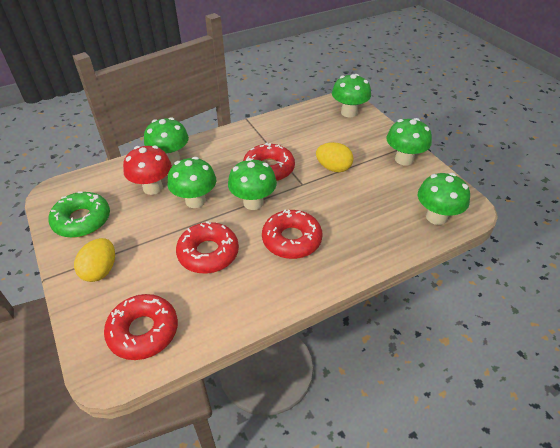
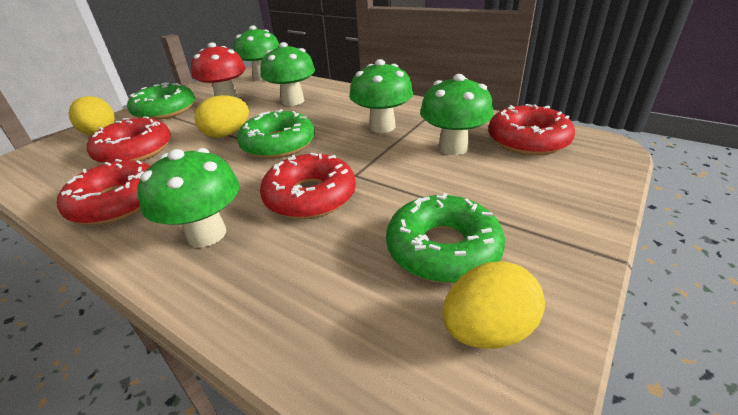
green donut: [48,192,110,238] = 1 -> [127,82,195,120] [237,109,315,159] [386,193,505,283] = 3
green mushroom: [144,117,189,165] [167,157,216,208] [228,158,277,210] [332,74,371,117] [386,118,432,165] [418,173,470,225] = 6 -> [137,148,240,247] [234,26,279,81] [260,42,315,106] [349,59,413,133] [420,74,494,155] = 5
yellow egg: [74,238,115,282] [316,142,353,172] = 2 -> [68,96,115,135] [195,95,249,138] [442,261,545,349] = 3

